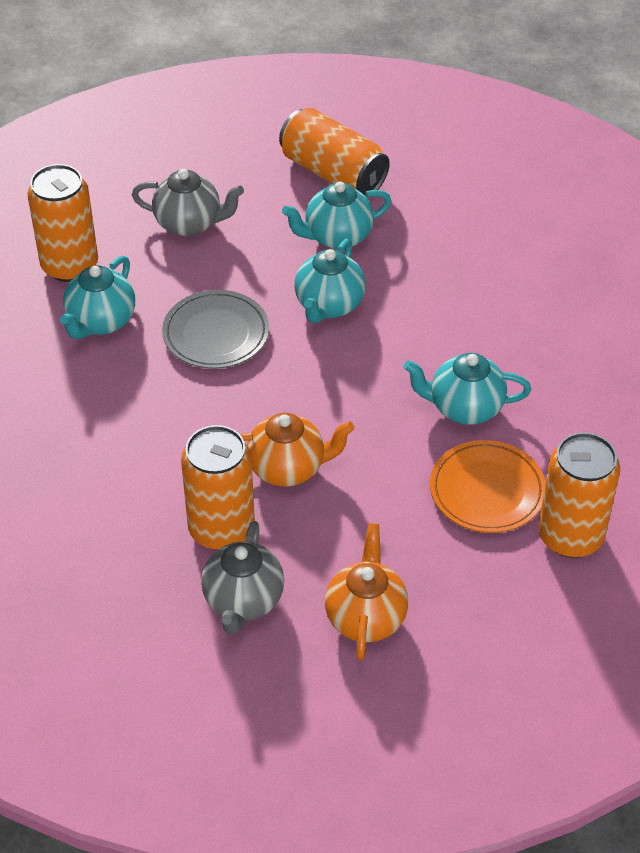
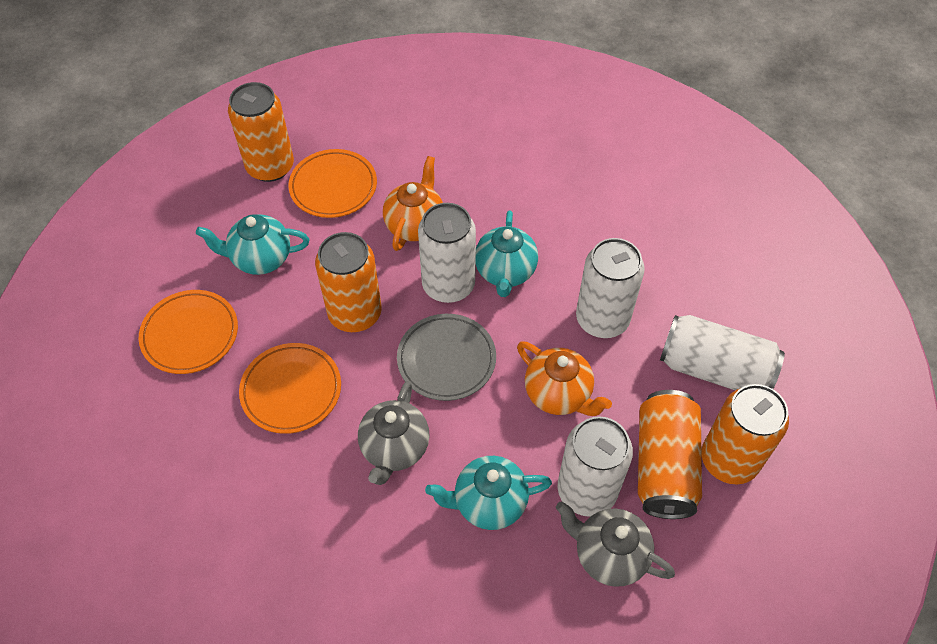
orange plate: [430,440,546,533] = 1 -> [139,290,238,374] [239,343,341,434] [288,149,377,218] = 3
turquoise teapot: [60,256,135,339] [282,182,391,249] [295,239,365,323] [404,353,531,425] = 4 -> [196,214,309,275] [425,456,552,530] [476,211,538,297] = 3
white can: none = 0 -> [418,203,476,303] [557,417,633,517] [576,238,645,338] [660,315,785,390] = 4

